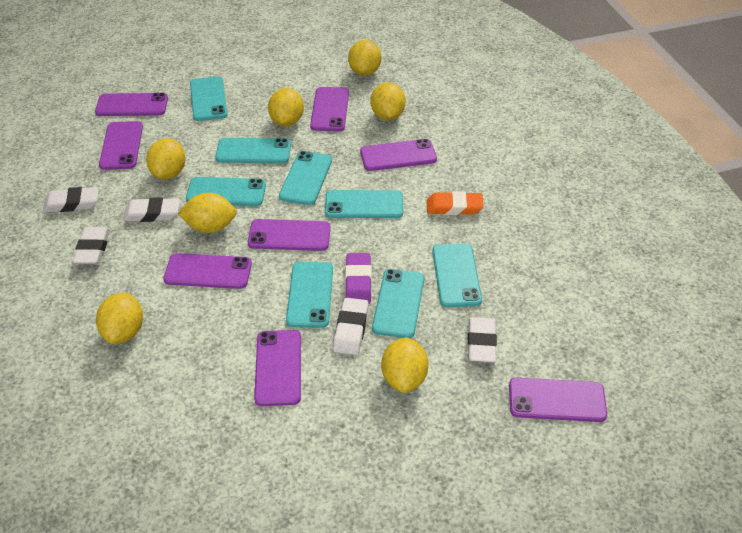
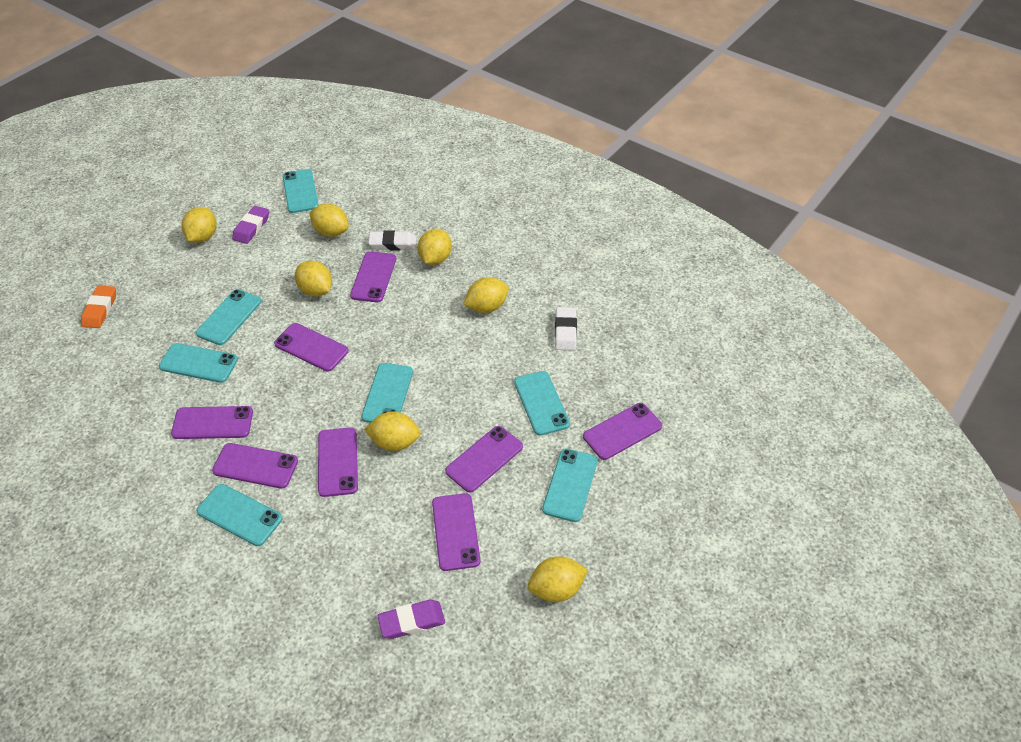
purple eraser: [345,253,372,304] = 1 -> [232,206,269,244] [378,600,445,639] = 2
turquoise phone: [186,177,266,206] [190,76,228,121] [215,138,291,164] [279,151,332,205] [286,262,333,328] [325,190,403,218] [372,269,424,338] [432,243,482,307] = 8 -> [159,343,238,383] [196,289,261,345] [196,484,282,546] [283,169,319,213] [361,363,413,423] [514,371,570,436] [542,448,598,522] = 7
white eraser: [43,187,99,213] [73,227,110,264] [123,197,180,222] [333,298,369,355] [468,317,497,362] = 5 -> [368,230,416,250] [555,307,577,351] = 2

